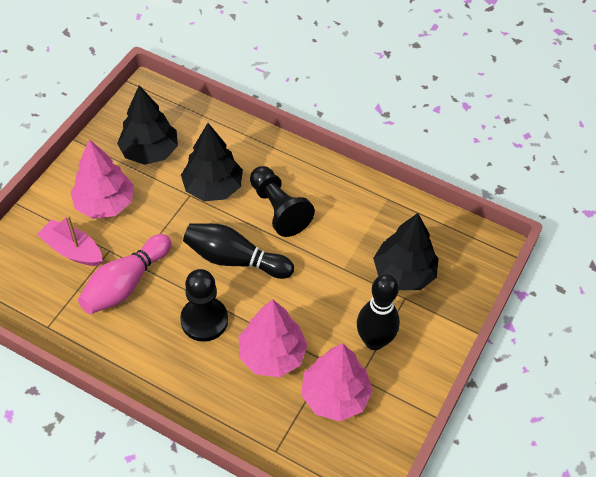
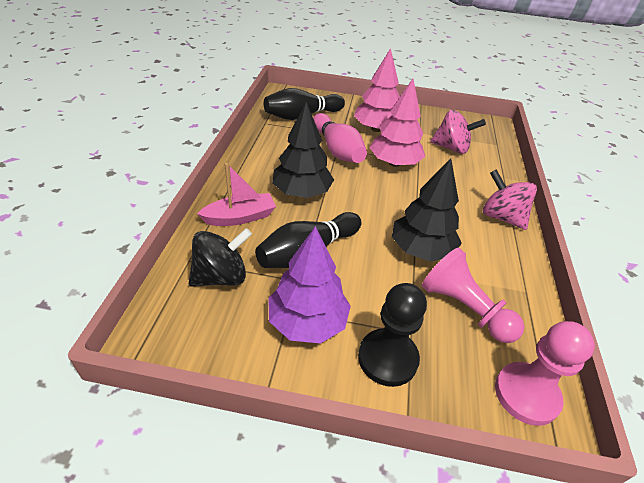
black pawn: [180,269,228,342] [250,166,315,237] = 2 -> [358,283,427,387] = 1
black spinning top: none = 0 -> [189,228,252,287] = 1
black tree: [117,85,178,165] [181,123,243,201] [373,213,439,290] = 3 -> [272,102,334,198] [392,158,462,261] = 2
pink pawn: none = 0 -> [422,248,524,343] [495,321,595,426] = 2
pink spinning top: none = 0 -> [430,110,486,154] [483,169,537,230] = 2
pink tree: [70,139,134,219] [239,299,308,377] [301,343,373,421] = 3 -> [354,48,400,132] [369,79,425,167] = 2
purple tree: none = 0 -> [268,226,351,344] = 1

